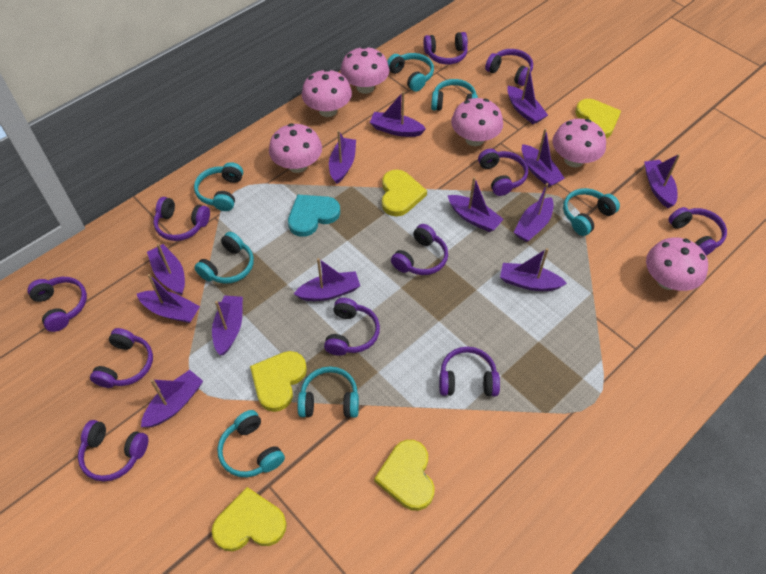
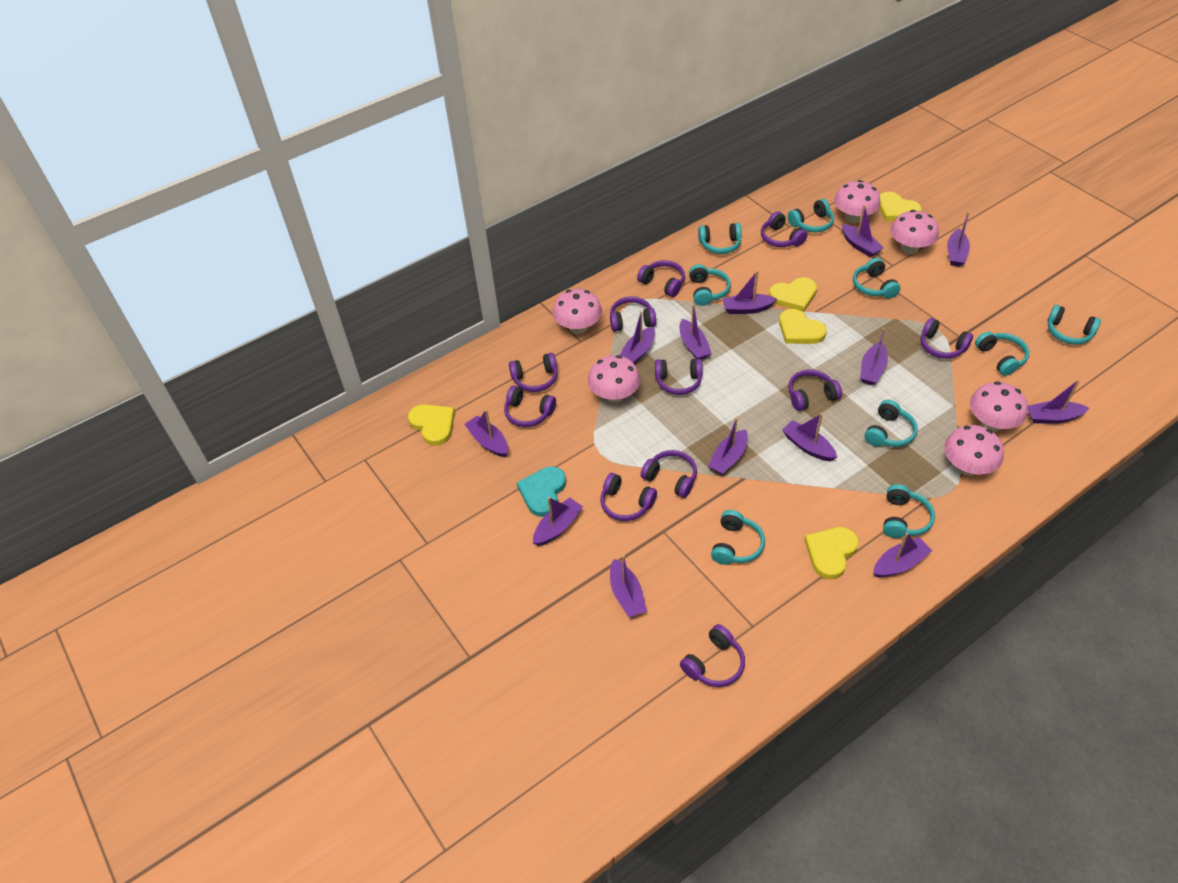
turquoise headphones: [194,162,243,211] [194,232,254,284] [217,410,285,477] [298,366,359,418] [387,53,434,92] [431,79,478,111] [563,188,620,236] = 7 -> [689,264,731,306] [698,223,742,254] [711,510,765,565] [788,199,834,233] [853,258,901,299] [864,400,918,447] [883,484,935,538] [975,332,1029,376] [1047,305,1101,345] = 9

